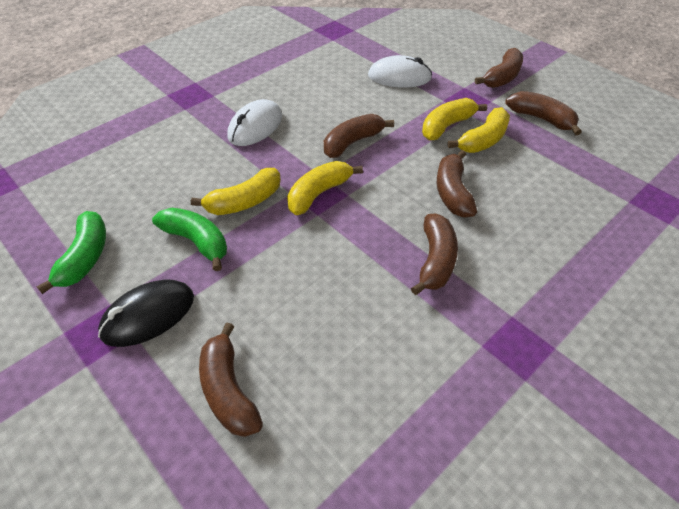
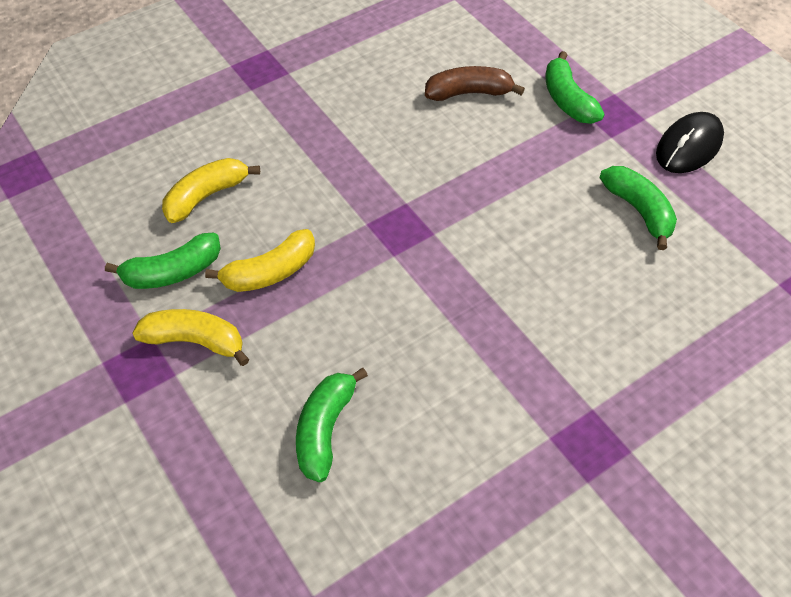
brown banana: [199,323,263,437] [324,114,394,158] [411,214,458,295] [437,150,477,218] [475,48,523,88] [505,91,582,135] = 6 -> [425,66,525,101] = 1
green banana: [37,211,106,294] [152,208,227,271] = 2 -> [105,233,221,289] [296,368,368,482] [545,51,605,124] [600,166,677,250] = 4
white mouse: [227,99,282,146] [368,55,432,88] = 2 -> none = 0
yellow banana: [191,168,281,215] [287,161,363,215] [422,98,487,141] [448,107,510,153] = 4 -> [132,309,249,366] [162,158,260,223] [205,229,315,292] = 3

